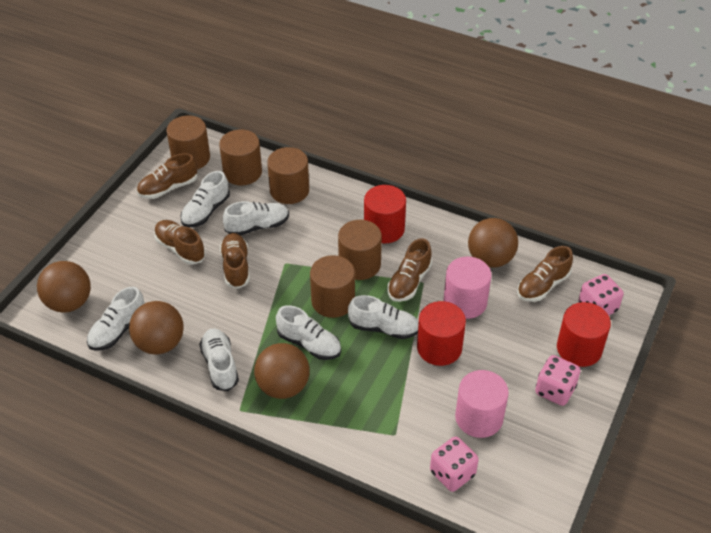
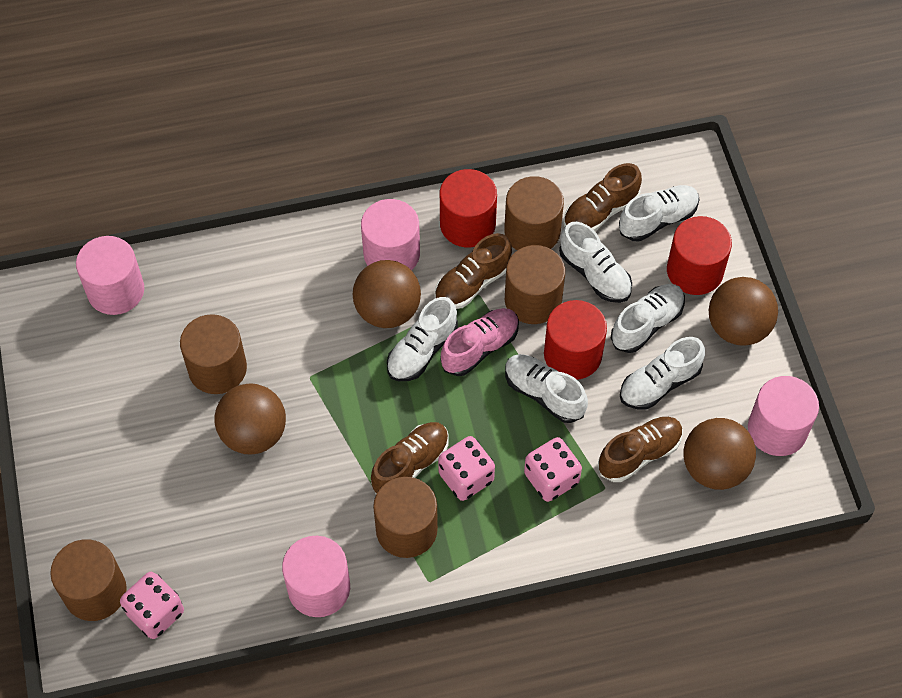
brown shoe: [137,153,197,199] [154,220,206,265] [220,233,250,289] [387,238,432,302] [517,246,573,302] = 5 -> [371,422,448,494] [434,233,512,309] [563,163,642,231] [598,417,683,482] = 4
pink cylinder: [444,256,491,319] [455,370,509,438] = 2 -> [76,236,144,315] [282,536,350,617] [361,199,420,270] [748,376,819,456] = 4
pink shoe: none = 0 -> [440,308,519,376] = 1

